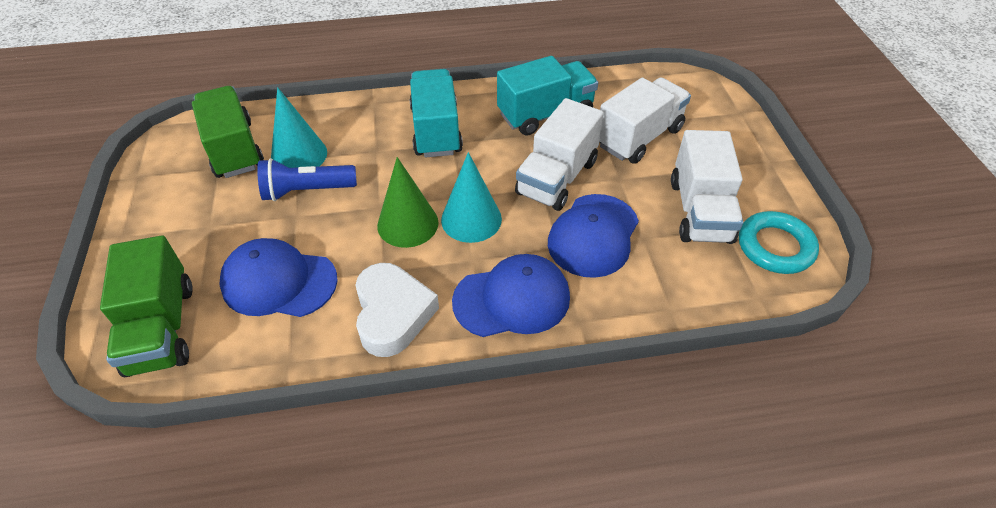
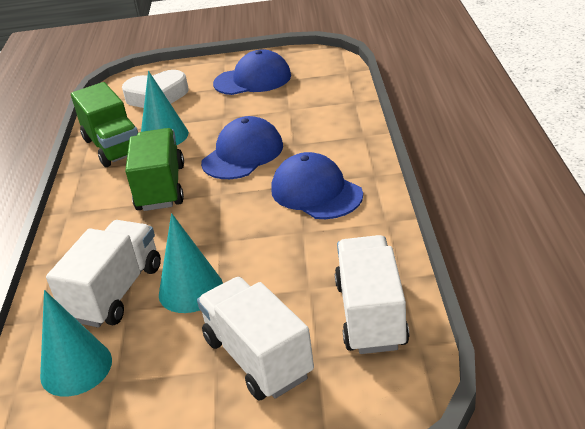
blue flashlight: [257,158,357,201] = 1 -> none = 0
green cone: [377,157,439,248] = 1 -> none = 0
turquoise cone: [271,87,327,168] [441,152,502,243] = 2 -> [40,290,112,397] [141,71,189,145] [159,213,223,313] = 3
turquoise ring: [739,211,819,274] = 1 -> none = 0
turquoise truck: [410,69,463,157] [497,56,598,136] = 2 -> none = 0

